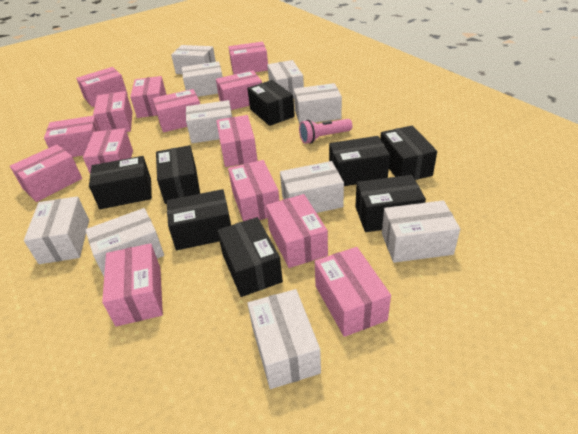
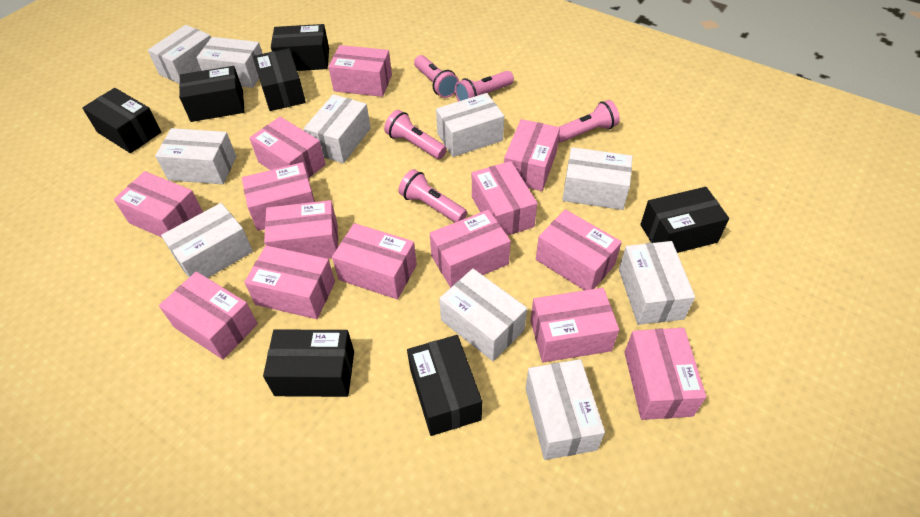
black box: [89,156,152,209] [156,145,200,204] [167,189,231,250] [217,217,283,297] [247,80,295,126] [329,136,390,186] [356,175,426,232] [380,126,437,180] = 8 -> [82,88,161,153] [179,66,245,122] [254,48,306,111] [263,330,354,397] [271,24,329,71] [407,335,482,436] [640,187,729,253] = 7
pink flashlight: [299,119,352,144] = 1 -> [384,110,447,159] [398,169,467,222] [414,55,459,98] [455,71,514,102] [558,100,620,143] = 5

